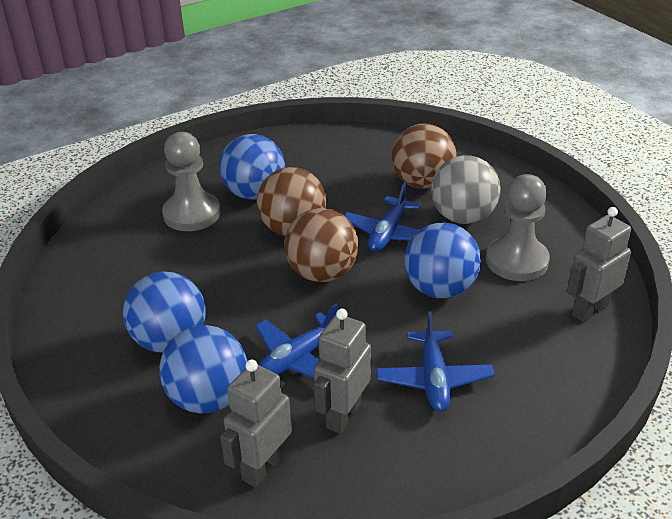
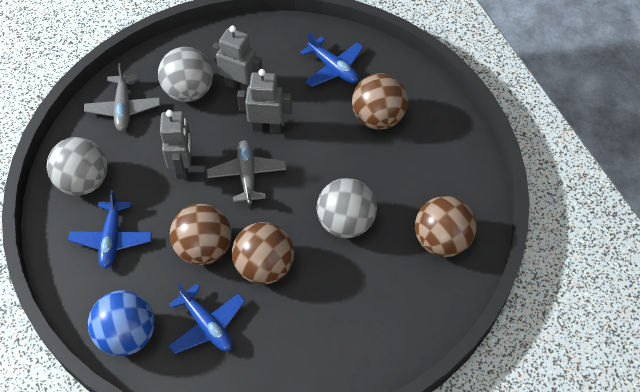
blue ball: [123,271,206,353] [159,325,247,413] [219,134,285,200] [404,223,481,299] = 4 -> [88,290,155,356] = 1
brown ball: [257,167,326,236] [284,208,359,282] [391,123,457,189] = 3 -> [170,204,231,265] [232,222,294,284] [352,73,408,130] [415,196,476,257] = 4
grey ball: [431,155,501,224] = 1 -> [47,137,107,196] [158,47,213,102] [317,178,377,238] = 3
grey pawn: [162,132,221,231] [486,174,550,281] = 2 -> none = 0
grey plane: none = 0 -> [84,63,160,131] [207,140,287,204] = 2

